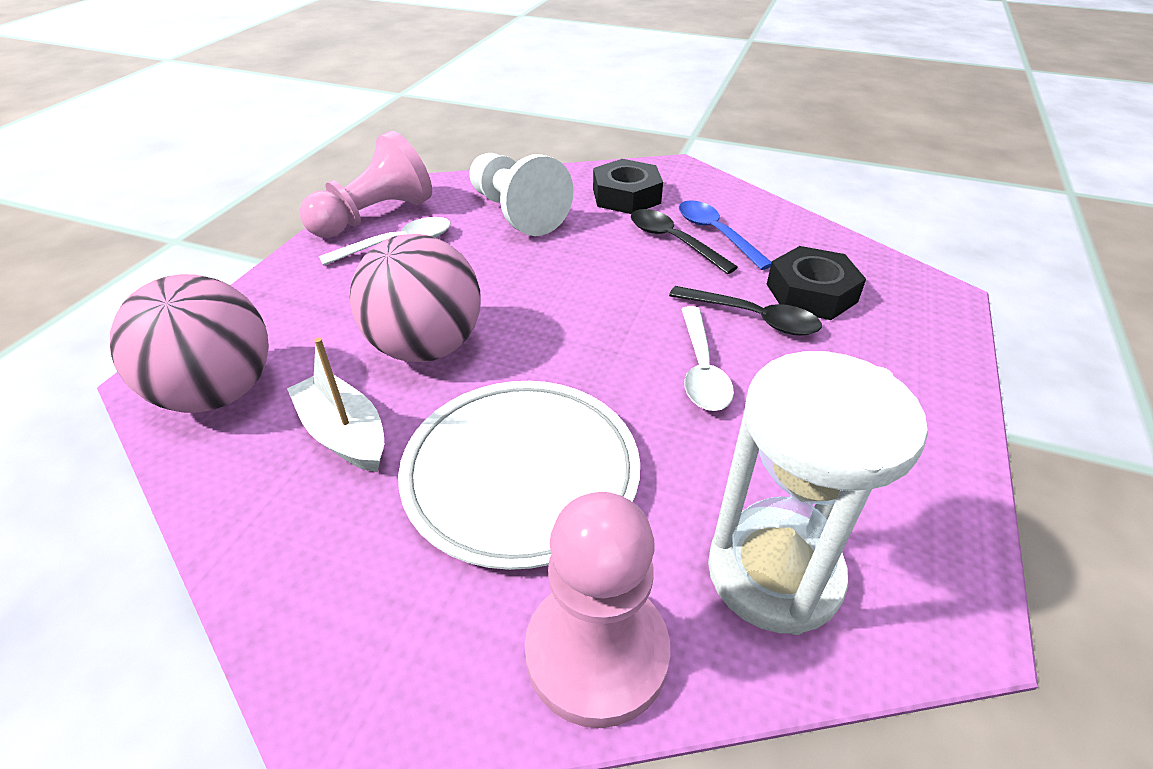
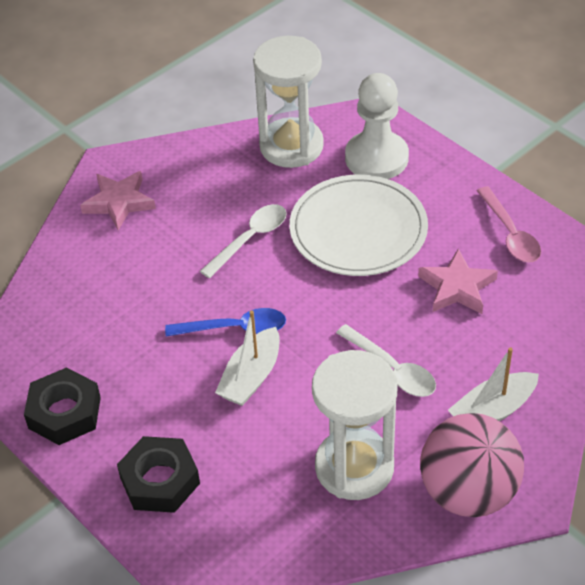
black spoon: [631,209,738,274] [669,286,822,335] = 2 -> none = 0
pink ball: [110,274,269,413] [350,234,481,362] = 2 -> [420,413,524,517] = 1
pink pawn: [300,130,432,238] [525,492,670,728] = 2 -> none = 0
pink spoon: none = 0 -> [477,186,541,263] = 1
pink star: none = 0 -> [80,171,156,230] [418,249,498,314] = 2
white boat: [287,338,384,472] = 1 -> [215,310,280,406] [448,347,539,421] = 2
white hourglass: [708,351,928,635] = 1 -> [253,36,324,168] [312,350,398,500] = 2

